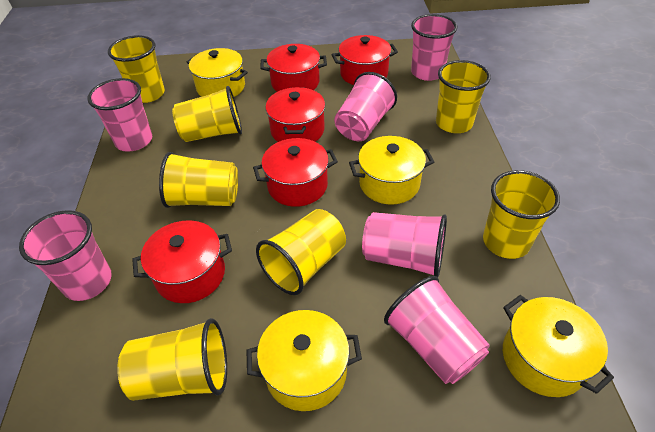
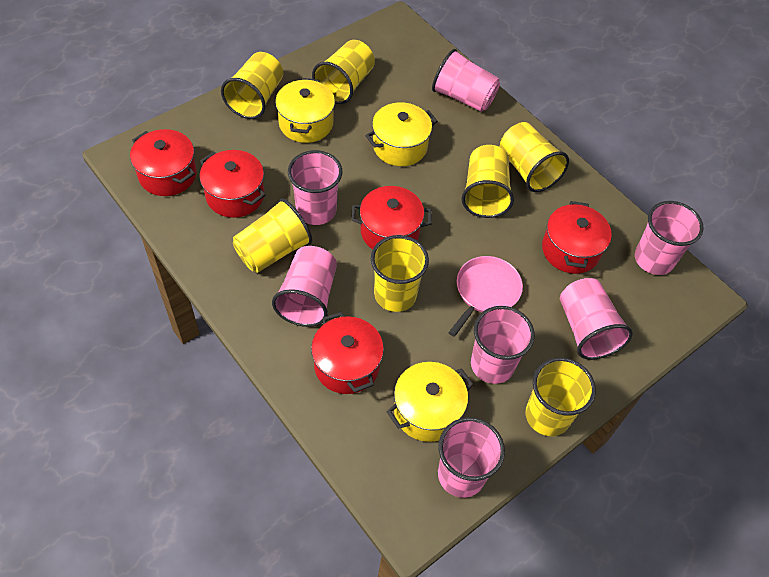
pink cup: [19,210,112,301] [87,78,152,152] [334,72,397,141] [362,212,447,277] [384,276,490,384] [411,14,457,81] = 6 -> [272,246,337,327] [288,150,342,225] [432,49,500,112] [438,417,505,498] [471,306,535,384] [560,278,633,360] [635,201,703,275] = 7
pink pan: none = 0 -> [448,256,523,337] = 1
yellow pot: [187,48,248,97] [247,310,362,411] [349,136,434,205] [503,295,614,397] = 4 -> [275,78,335,143] [365,102,438,166] [386,362,474,442] = 3

